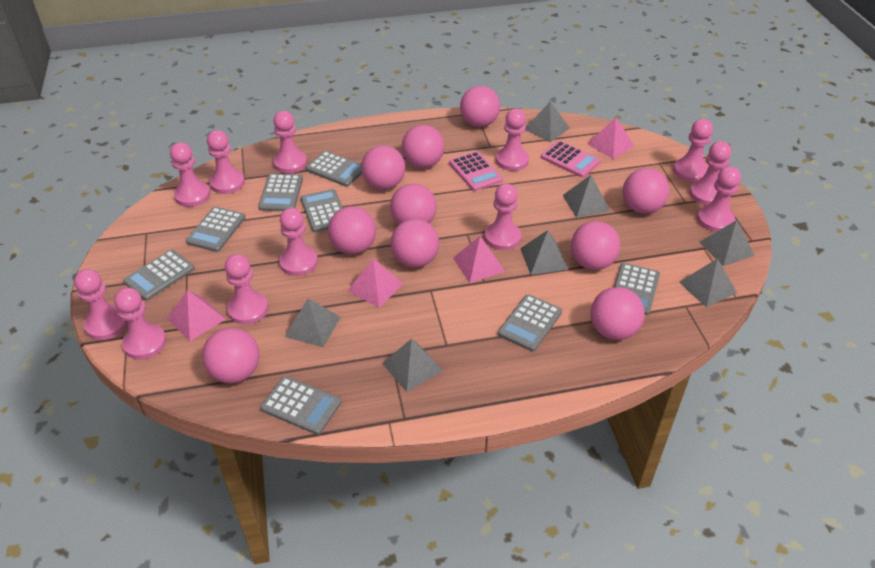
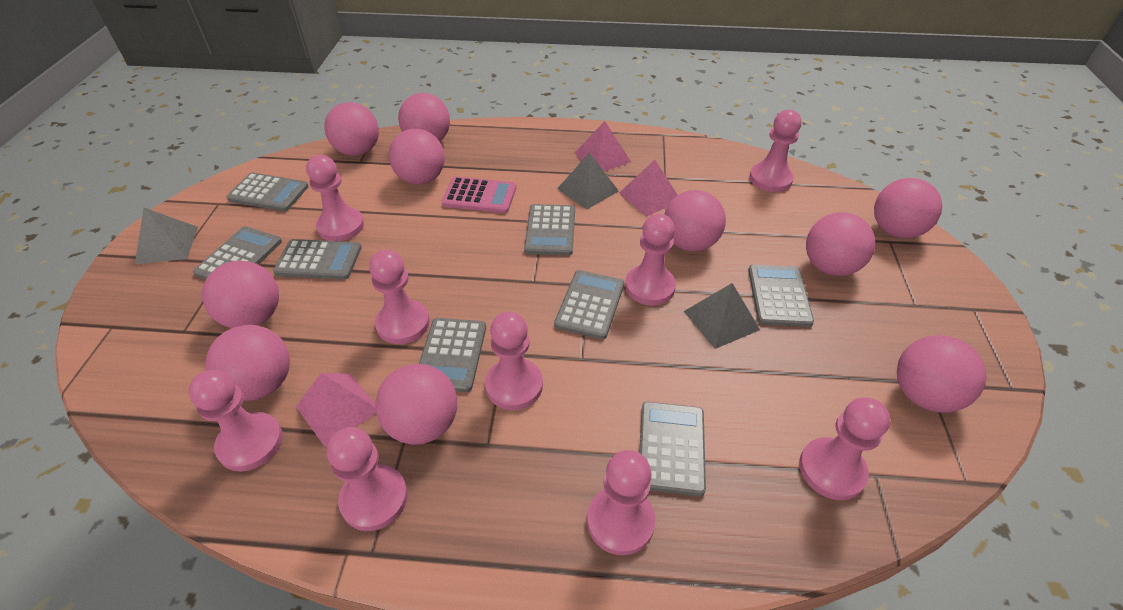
grey pyramid: [285,298,341,347] [382,339,443,392] [520,230,569,275] [525,101,570,142] [562,175,610,218] [679,259,737,308] [699,220,755,266] = 7 -> [135,208,198,264] [557,153,619,209] [684,283,760,349] = 3
pink calculator: [449,151,503,191] [541,140,601,177] = 2 -> [442,177,516,213] = 1
pink pawn: [74,269,128,340] [114,287,166,359] [170,142,210,207] [207,130,245,194] [225,254,268,325] [273,111,307,173] [279,208,318,276] [485,183,521,250] [496,108,529,171] [673,119,713,182] [689,141,731,205] [697,166,741,232] = 12 -> [189,370,283,471] [306,155,364,241] [327,427,408,531] [369,250,430,344] [485,311,543,410] [587,450,655,555] [625,214,676,306] [749,110,801,192] [799,397,890,500] = 9
pink pyramid: [167,290,226,341] [347,259,404,308] [453,236,505,283] [587,117,634,159] = 4 -> [296,373,376,447] [575,121,631,171] [619,160,678,217] = 3

